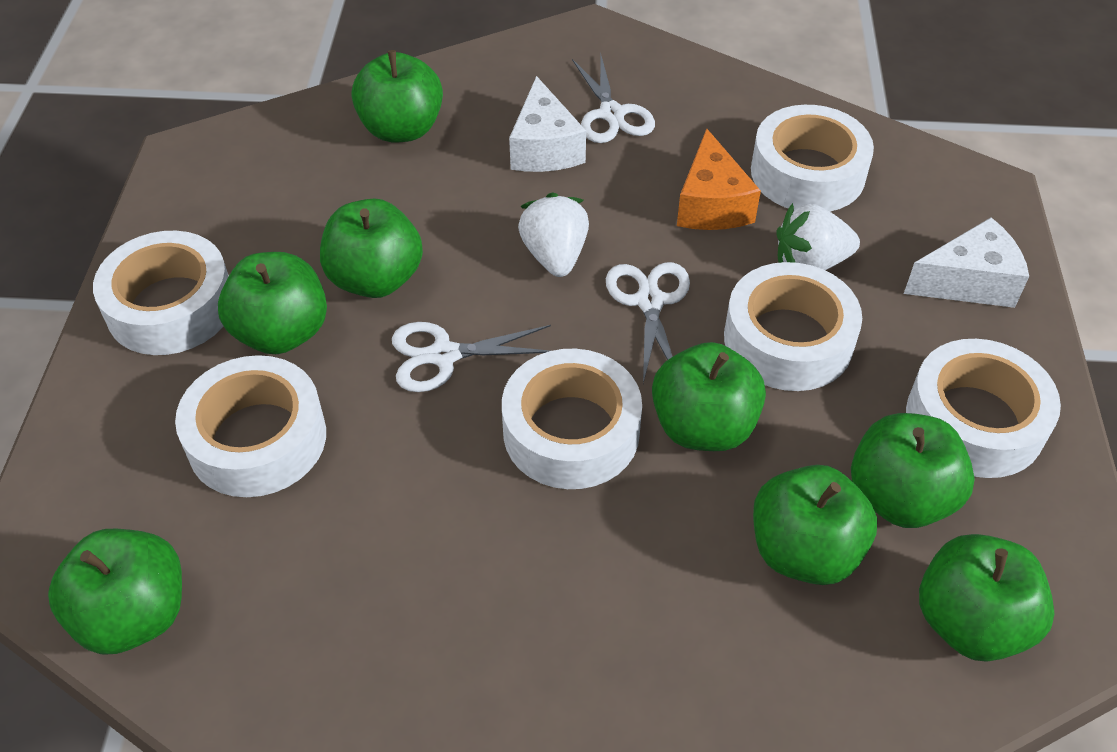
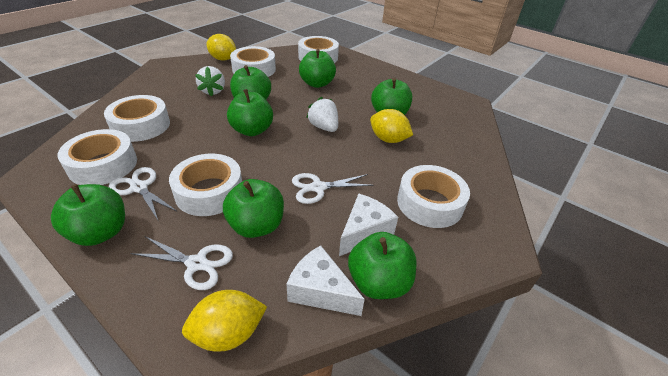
green apple: [48,529,182,655] [218,252,327,354] [320,199,423,298] [352,50,443,142] [652,342,766,451] [753,465,877,585] [851,413,975,528] [919,534,1055,662] = 8 -> [51,184,125,246] [223,179,284,238] [227,89,273,136] [230,65,271,99] [299,49,336,88] [348,232,417,299] [371,78,412,115] = 7
orange cheese: [677,129,761,230] = 1 -> none = 0
yellow lemon: none = 0 -> [182,290,267,352] [206,34,236,61] [370,109,413,143] = 3

